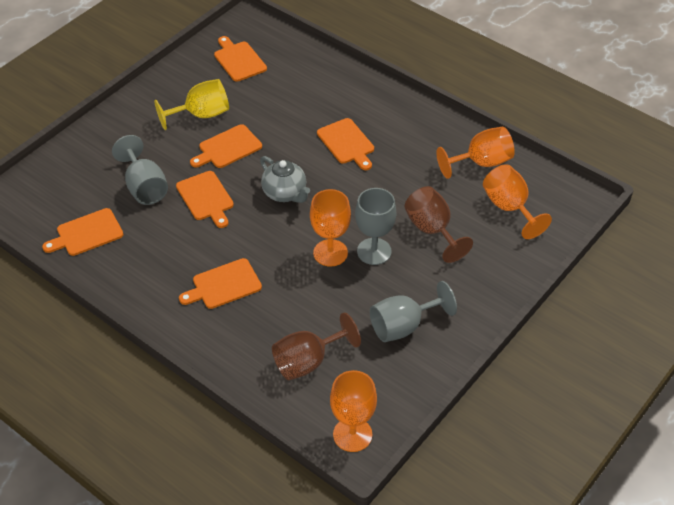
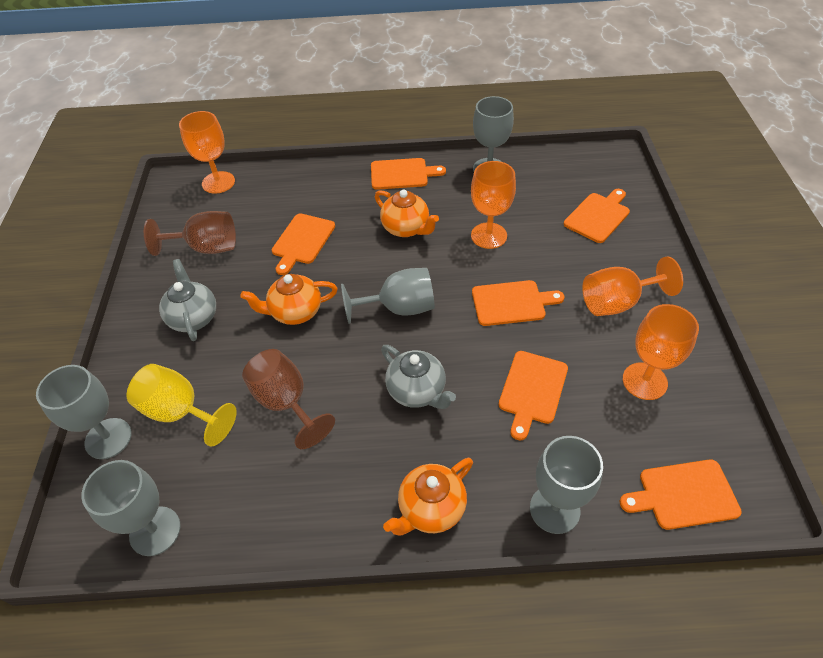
grey goblet: [112,135,168,205] [355,188,396,265] [370,281,457,342] = 3 -> [36,365,132,459] [81,460,181,556] [341,268,435,324] [473,96,514,172] [530,436,603,534] = 5
grey teapot: [260,156,310,203] = 1 -> [159,259,216,341] [381,345,456,409] = 2
orange teapot: none = 0 -> [240,274,337,325] [375,189,439,237] [383,458,473,536] = 3

